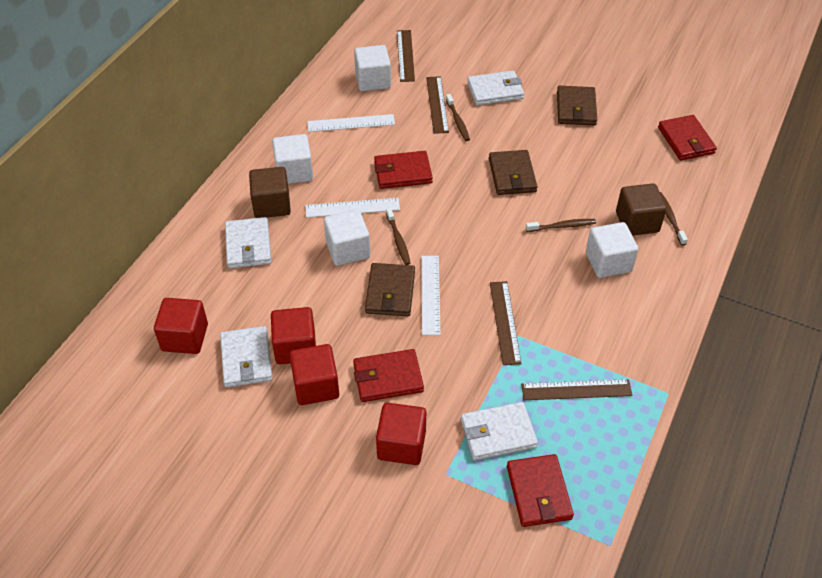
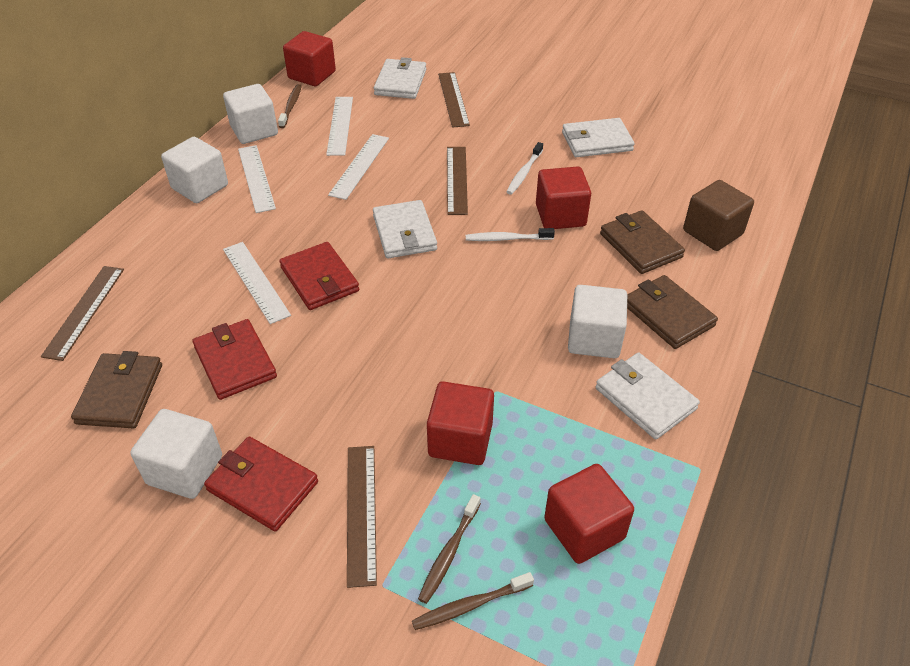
brown cube: [249,167,291,218] [616,183,666,236] = 2 -> [683,180,754,251] = 1
brown toothbrush: [386,208,410,265] [446,94,470,141] [526,219,596,232] [660,192,688,245] = 4 -> [278,84,302,128] [412,572,534,630] [418,494,481,604] = 3
red wallet: [353,349,424,402] [374,151,433,189] [507,454,574,527] [658,115,717,161] = 4 -> [193,319,277,400] [204,436,318,531] [279,242,359,310] = 3
white ruler: [305,198,400,218] [307,114,395,132] [421,256,441,335] = 3 -> [223,242,291,324] [238,145,276,213] [326,97,353,156] [328,134,389,200] = 4
white toothbrush: none = 0 -> [466,228,555,241] [506,142,543,195] = 2

